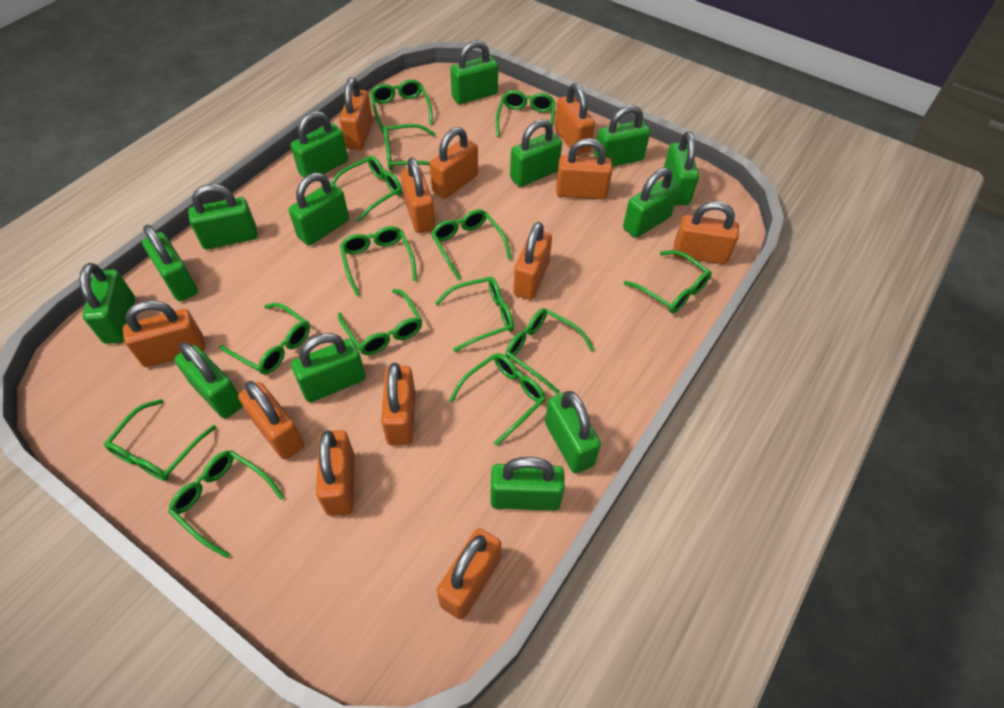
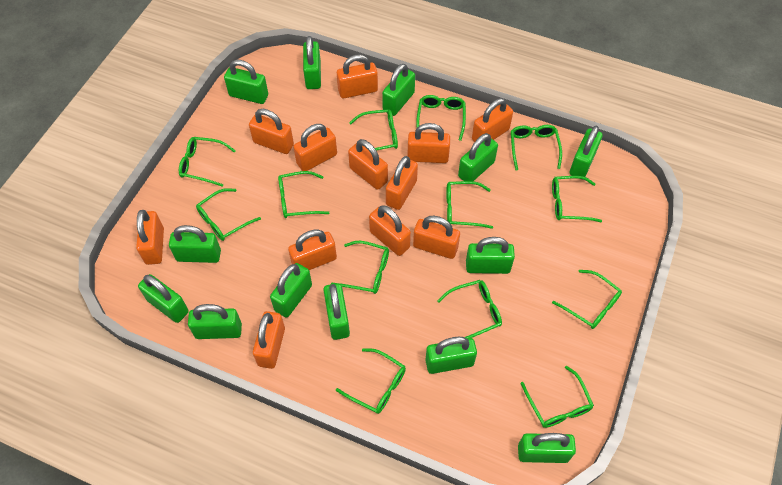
green glasses: [104,399,217,481] [168,450,285,558] [219,303,310,374] [332,156,402,222] [338,289,422,355] [340,226,417,296] [370,79,433,133] [383,124,436,170] [431,209,512,280] [435,277,514,352] [449,353,546,446] [496,90,556,137] [505,308,595,394] [624,250,711,313] = 14 -> [179,137,236,187] [196,188,261,241] [278,171,329,218] [331,241,389,294] [336,348,406,414] [349,109,398,151] [416,95,466,141] [437,280,502,338] [446,181,493,229] [511,125,562,171] [520,366,594,428] [552,176,602,222] [552,270,622,329] = 13
green padlock: [79,263,135,344] [142,225,198,301] [174,342,243,419] [188,184,258,249] [288,173,349,246] [291,111,348,178] [291,333,366,402] [450,40,498,104] [491,457,565,511] [510,119,562,187] [545,391,601,474] [594,105,650,167] [623,168,679,238] [664,132,699,206] = 14 -> [138,274,189,323] [169,225,221,263] [188,304,242,339] [224,60,268,104] [270,263,312,318] [303,36,321,89] [323,283,350,340] [382,64,415,116] [425,337,477,374] [458,133,498,181] [466,237,515,274] [518,433,576,463] [570,126,603,177] = 13

